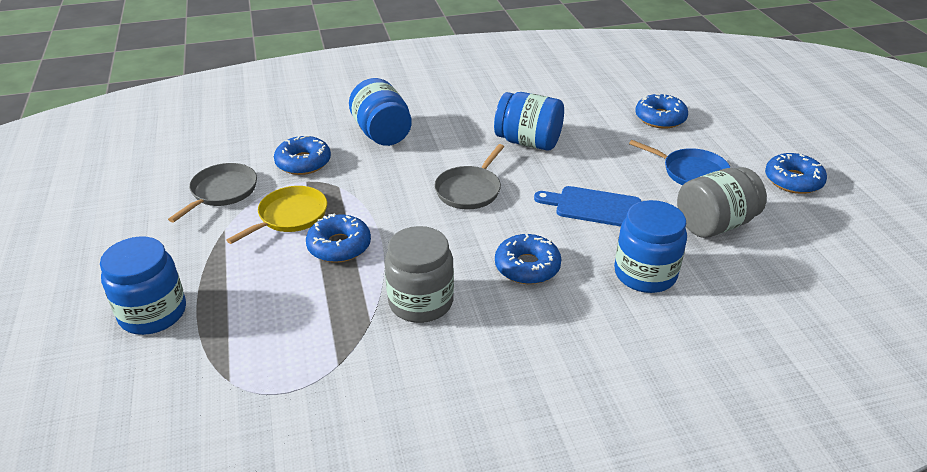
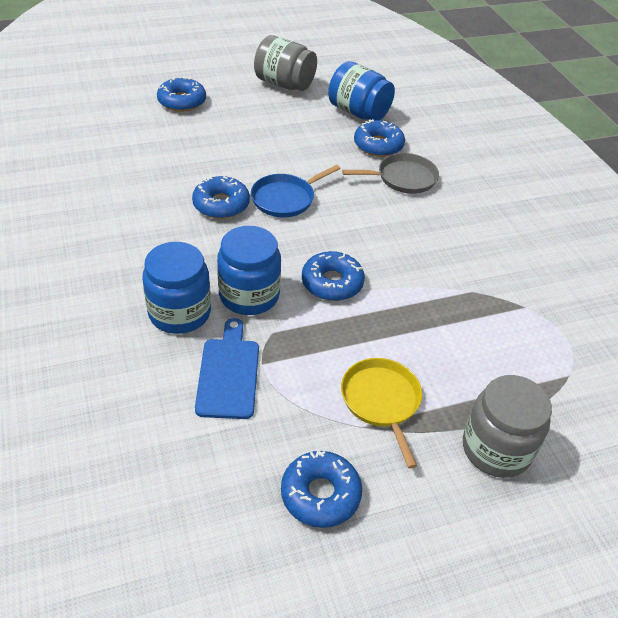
blue jar: [100,236,186,335] [349,78,412,146] [494,92,564,150] [614,200,687,293] = 4 -> [142,242,211,334] [217,226,281,315] [328,61,395,120] = 3
grey pan: [168,163,257,223] [434,144,504,210] = 2 -> [342,153,439,194] = 1

